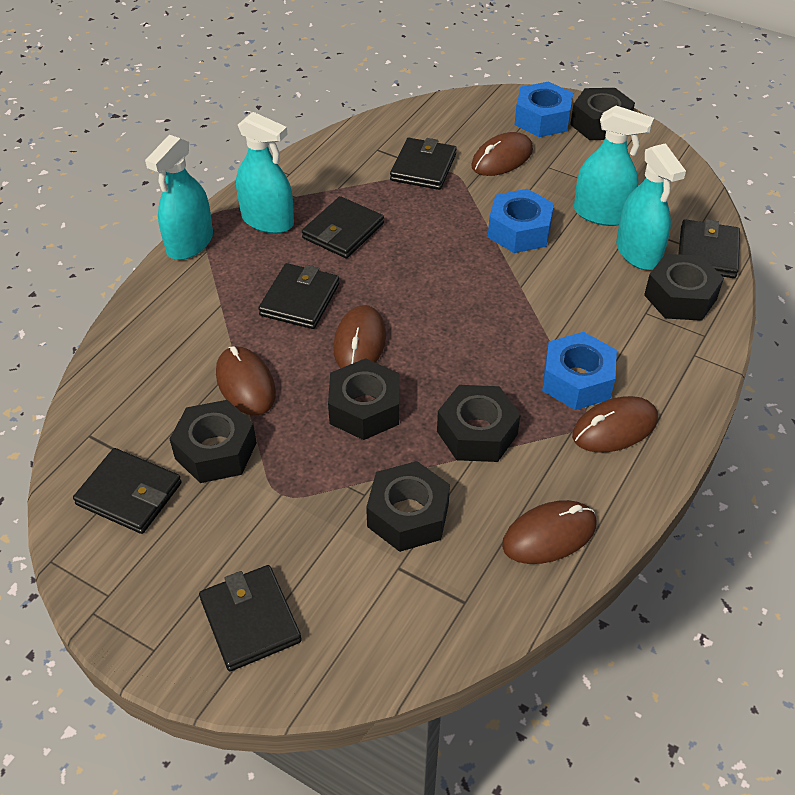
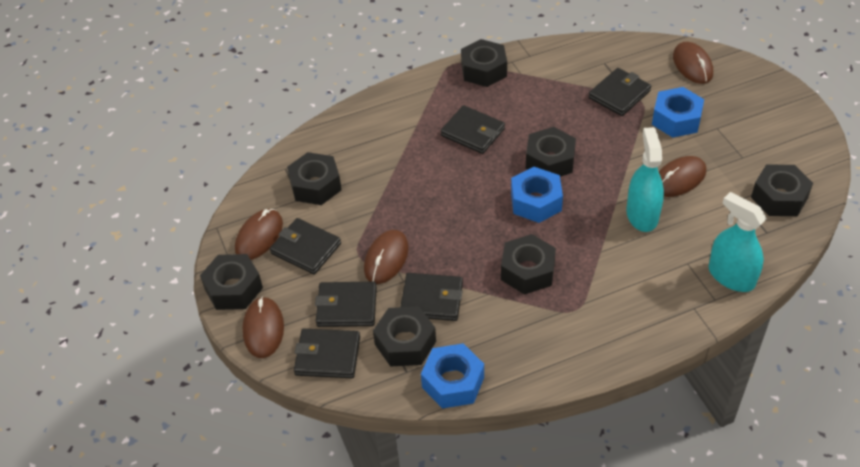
black nut: [170,400,257,483] [328,358,400,440] [366,461,450,552] [437,385,521,462] [570,88,635,140] [644,254,724,321] = 6 -> [200,254,263,310] [287,152,342,205] [373,306,436,367] [461,39,507,87] [501,234,556,295] [526,127,576,177] [751,164,813,216] = 7
turquoise spray bottle: [145,135,213,260] [236,112,294,233] [574,106,654,226] [616,143,686,270] = 4 -> [626,127,664,232] [708,192,767,292] = 2

